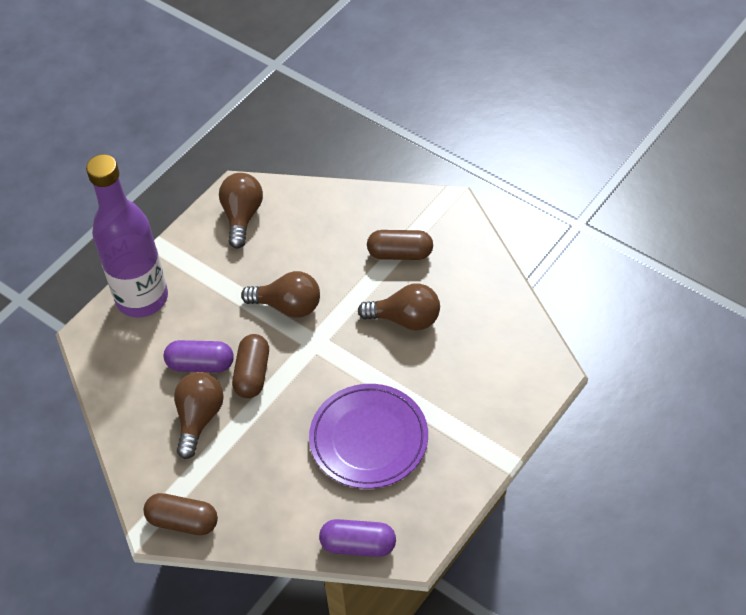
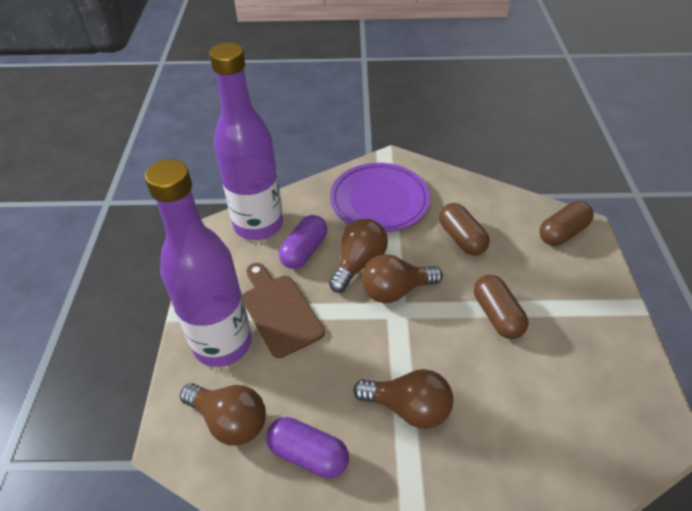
brown cutting board: none = 0 -> [242,263,325,358] = 1
purple bottle: [86,154,168,317] = 1 -> [145,159,252,367] [209,43,283,240] = 2

